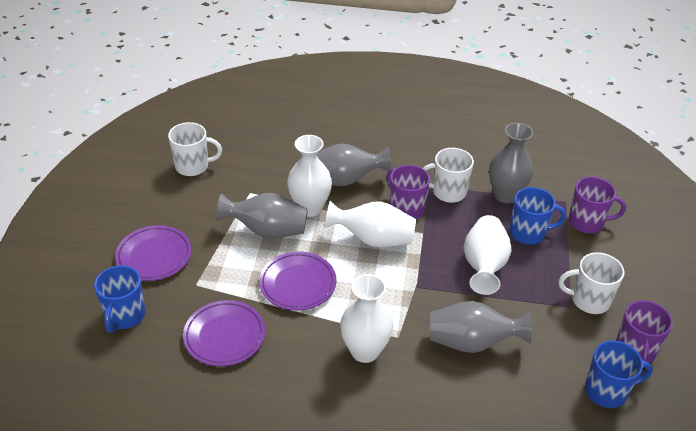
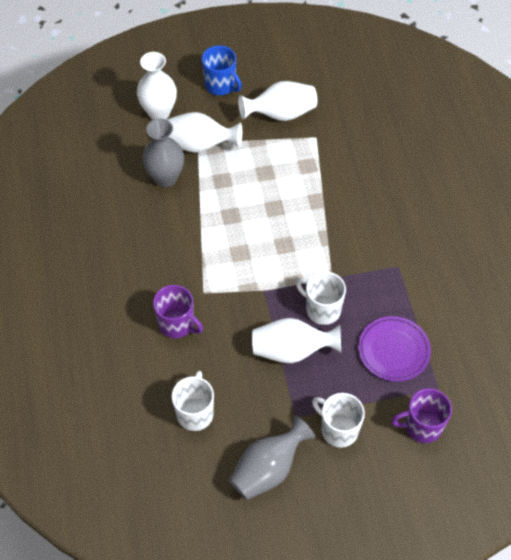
blue mug: [94,265,145,333] [510,187,566,245] [585,341,653,408] = 3 -> [202,45,242,95] = 1
grey vase: [216,193,308,238] [317,143,391,186] [430,301,532,353] [489,123,533,203] = 4 -> [142,118,184,187] [229,416,316,500] = 2
purple mug: [386,165,430,219] [569,177,626,233] [616,300,673,368] = 3 -> [153,285,203,338] [391,388,452,443] = 2
purple plate: [115,225,192,281] [183,300,265,366] [259,252,337,311] = 3 -> [358,316,431,382] = 1

